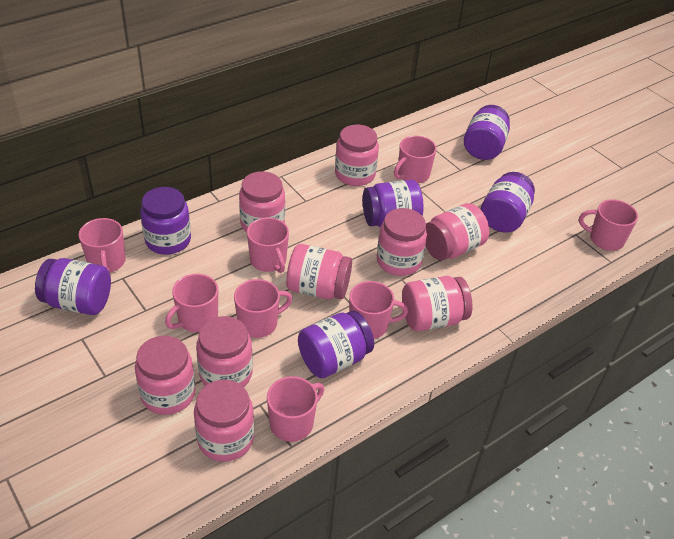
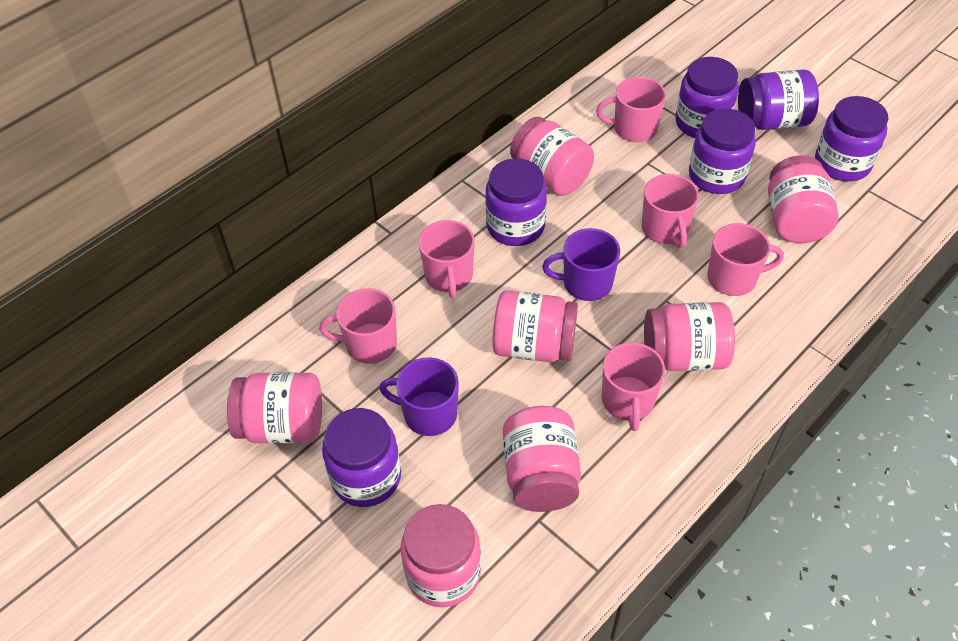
pink jar: [135,336,195,415] [194,380,254,462] [196,316,253,387] [239,171,285,232] [286,244,352,299] [335,125,379,186] [377,208,427,276] [402,276,473,331] [426,203,489,260] = 9 -> [227,372,322,444] [400,504,481,607] [493,290,578,362] [503,406,581,512] [510,117,594,196] [644,302,735,371] [768,155,839,243] = 7
pink mug: [79,218,126,273] [165,274,218,332] [234,279,292,338] [247,217,289,273] [267,376,324,442] [349,281,408,339] [394,136,437,183] [579,199,638,251] = 8 -> [319,288,397,364] [419,220,475,298] [596,77,666,142] [602,342,665,431] [642,174,699,248] [707,223,784,296] = 6
purple mug: none = 0 -> [379,357,459,436] [542,228,620,301] = 2

